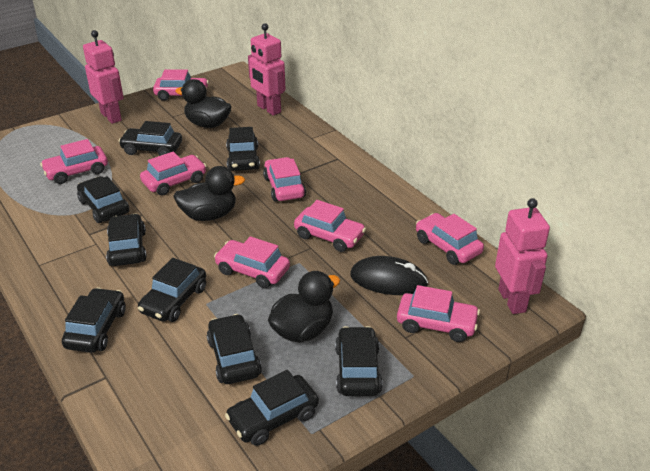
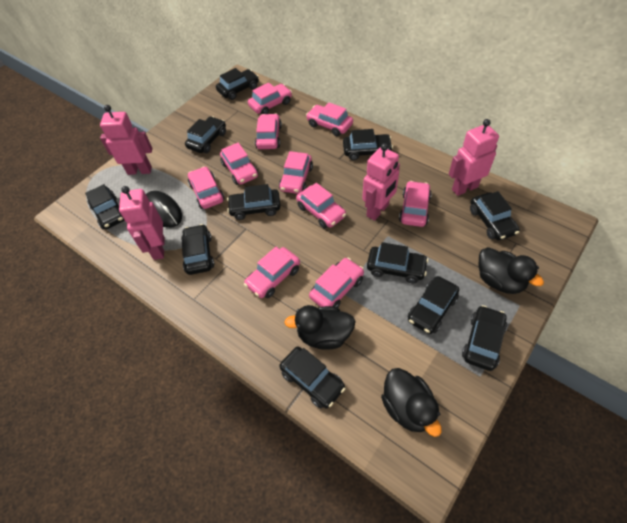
black car: [62,288,126,353] [77,176,129,223] [106,214,147,266] [118,121,182,156] [138,258,206,322] [207,314,262,384] [225,370,319,446] [226,127,260,171] [335,326,383,396] = 9 -> [85,184,125,230] [181,224,214,275] [185,116,226,153] [216,68,259,100] [227,184,280,220] [279,346,345,408] [343,129,393,161] [367,242,428,283] [408,276,459,334] [462,305,507,371] [470,191,520,240] = 11
pink car: [40,139,108,184] [140,151,206,196] [153,69,209,101] [214,236,290,288] [263,157,306,202] [294,200,366,252] [397,285,480,342] [416,213,484,265] = 8 -> [188,166,225,209] [220,143,259,185] [244,247,300,298] [248,83,292,115] [255,114,282,149] [279,151,313,194] [296,183,346,229] [306,103,353,136] [309,258,364,308] [399,181,432,227] = 10
pink robot: [83,30,123,124] [248,23,285,116] [495,198,550,314] = 3 -> [100,105,152,175] [119,186,165,260] [362,143,400,221] [449,119,499,196] = 4

